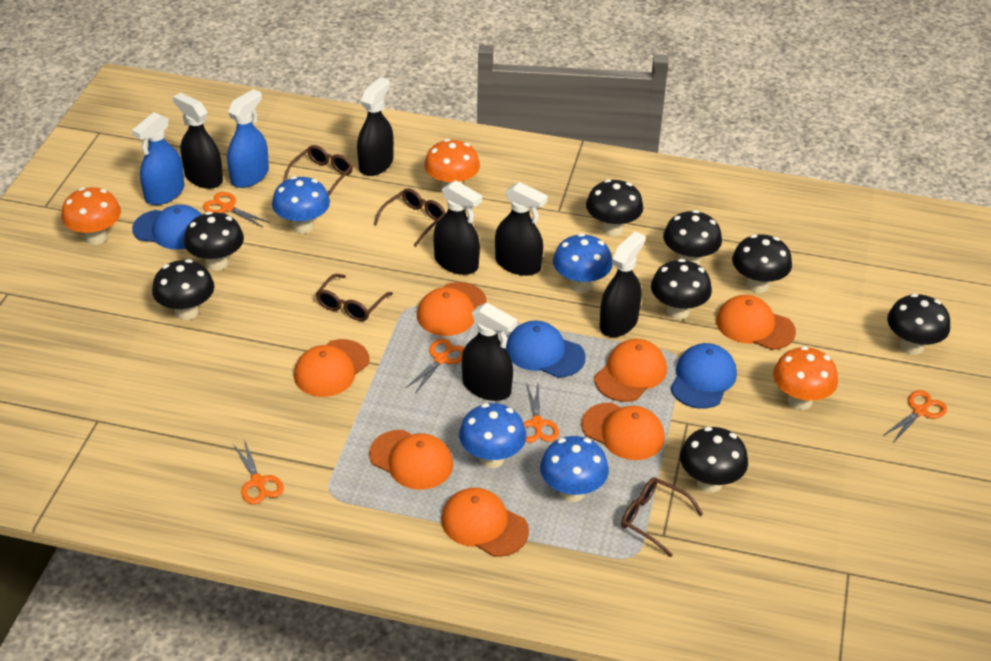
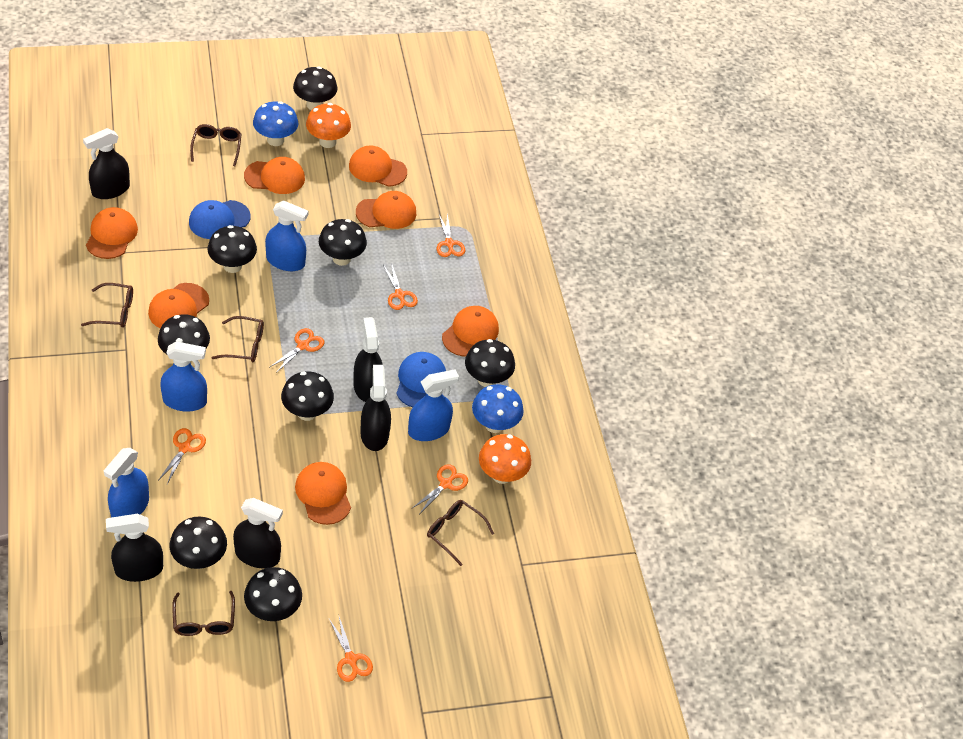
black spray bottle: [173,93,223,189] [357,77,394,176] [433,180,482,275] [462,303,517,401] [495,182,548,276] [600,231,645,337] = 6 -> [83,128,130,199] [106,514,163,582] [233,498,283,568] [353,317,383,402] [360,365,391,451] = 5
blue cap: [132,205,202,250] [506,320,586,378] [670,343,737,409] = 3 -> [189,200,251,239] [396,352,446,407] = 2
blue mushroom: [272,176,330,233] [459,403,526,468] [540,436,609,502] [553,233,613,293] = 4 -> [253,101,298,146] [472,384,524,433] = 2
blue spray bottle: [132,112,185,205] [227,89,269,188] = 2 -> [104,448,149,518] [160,341,207,412] [265,200,308,271] [408,369,459,441] = 4
brown glasses: [283,145,353,196] [316,274,393,321] [373,188,445,247] [621,477,703,557] = 4 -> [81,283,133,328] [172,591,235,636] [190,124,242,166] [212,316,264,362] [427,500,494,566] = 5
orange mushroom: [61,187,121,245] [424,139,480,189] [773,346,838,410] = 3 -> [306,103,351,148] [479,434,531,484] = 2
orange scissors: [203,192,270,227] [233,440,284,504] [405,339,464,393] [523,383,559,443] [884,390,947,442] = 5 -> [159,428,206,484] [270,328,324,373] [329,617,373,682] [383,263,418,310] [412,464,468,513] [437,214,465,257] = 6

